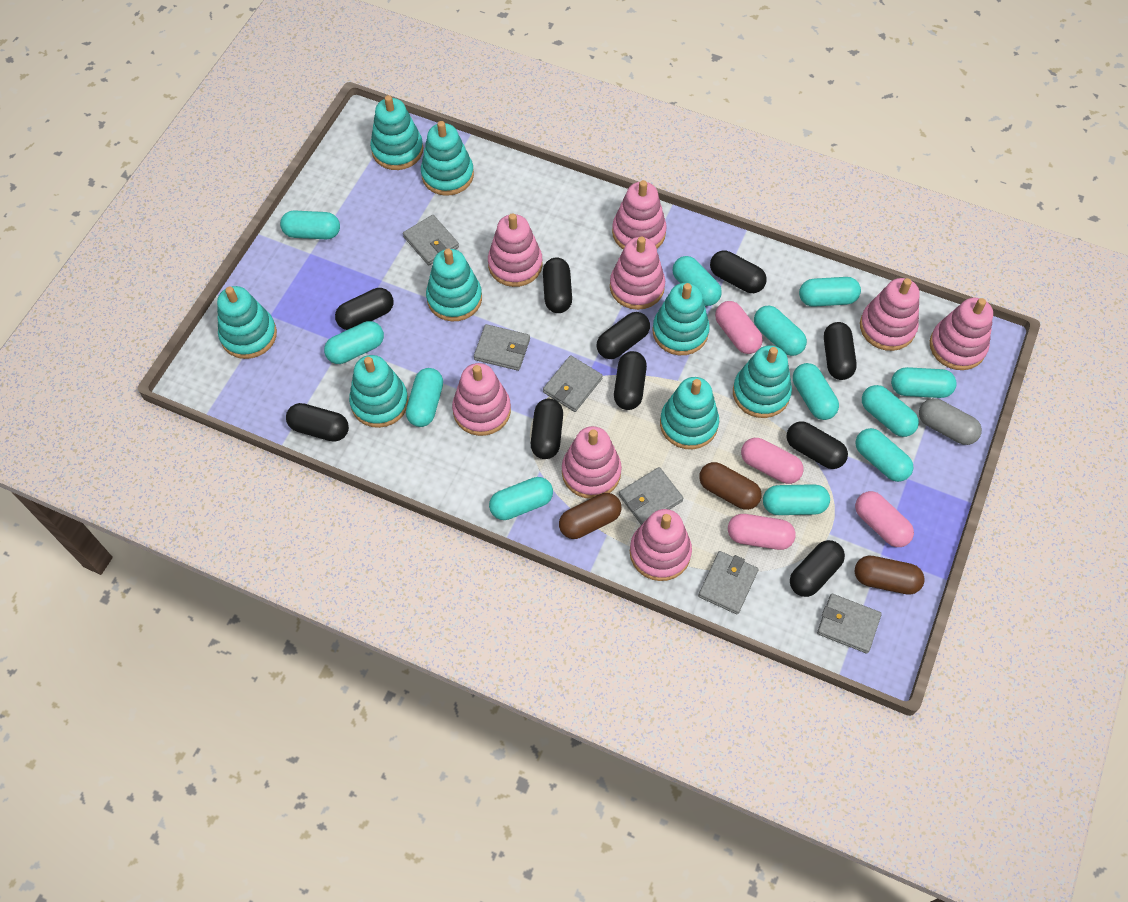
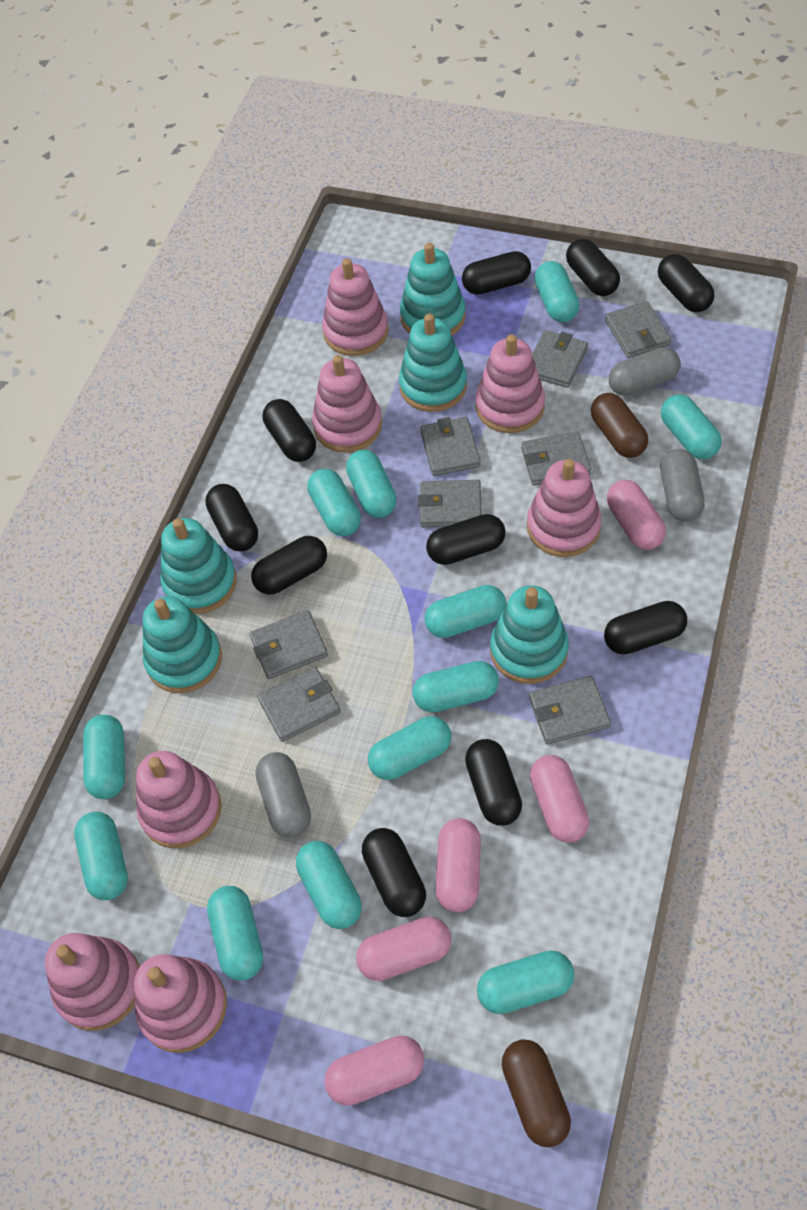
brown capsule: [559,493,622,539] [699,462,762,510] [855,555,925,595] = 3 -> [502,1039,571,1147] [591,393,648,458] = 2
grey capsule: [919,398,982,445] = 1 -> [256,752,311,838] [609,347,681,396] [660,449,705,521] = 3
grey wallet: [403,215,459,266] [474,324,530,371] [543,355,603,412] [619,467,683,525] [698,551,758,615] [817,594,882,653] = 6 -> [250,610,328,679] [258,667,341,742] [418,480,482,528] [420,417,481,476] [521,432,591,485] [529,676,611,745] [532,330,588,388] [605,301,671,358] = 8
pink capsule: [715,301,763,354] [728,514,796,550] [741,438,803,484] [855,491,914,547] = 4 -> [324,1035,424,1106] [356,916,451,981] [435,818,481,913] [530,755,589,843] [607,480,666,550] = 5
pink stacking toy: [452,363,511,436] [488,213,543,287] [562,426,622,499] [610,236,665,310] [612,180,667,250] [630,509,692,581] [860,278,920,351] [930,298,993,370] = 8 -> [45,933,140,1031] [134,954,227,1053] [136,751,222,848] [312,355,382,453] [322,258,389,356] [476,334,545,433] [527,459,602,557] = 7
turquoise stacking toy: [217,286,277,359] [349,355,409,428] [370,95,423,170] [421,121,474,196] [426,249,482,321] [653,283,710,355] [660,377,719,449] [733,345,792,418] = 8 -> [143,596,222,693] [160,518,237,614] [399,314,467,412] [400,243,466,335] [490,585,569,684] = 5

